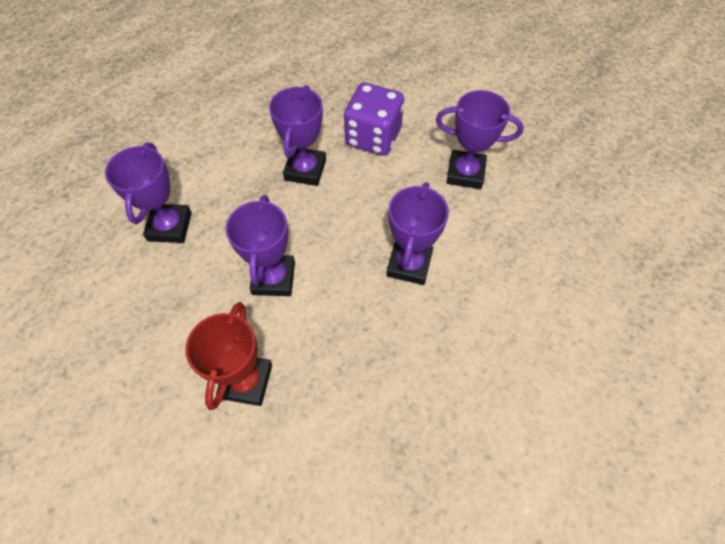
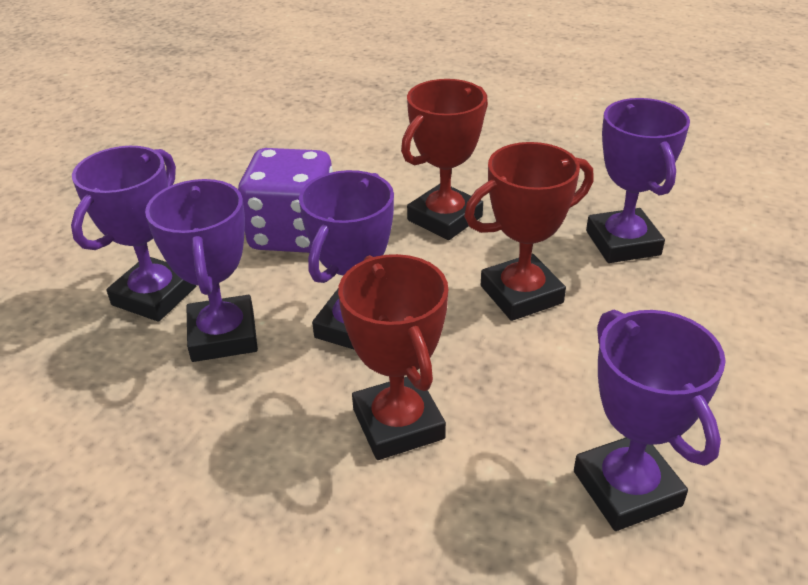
red trophy: [185,302,272,410] = 1 -> [338,254,448,460] [401,79,488,240] [464,142,594,321] = 3

